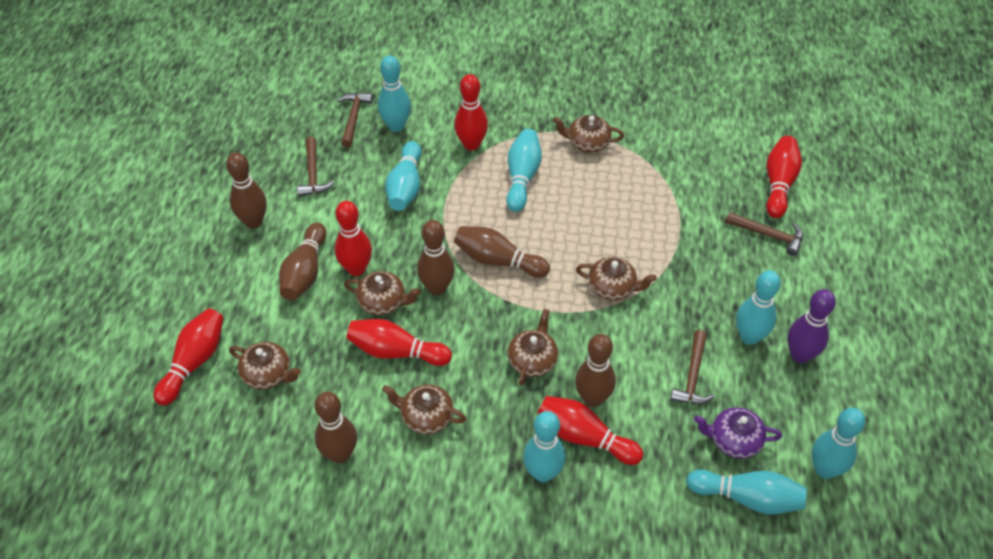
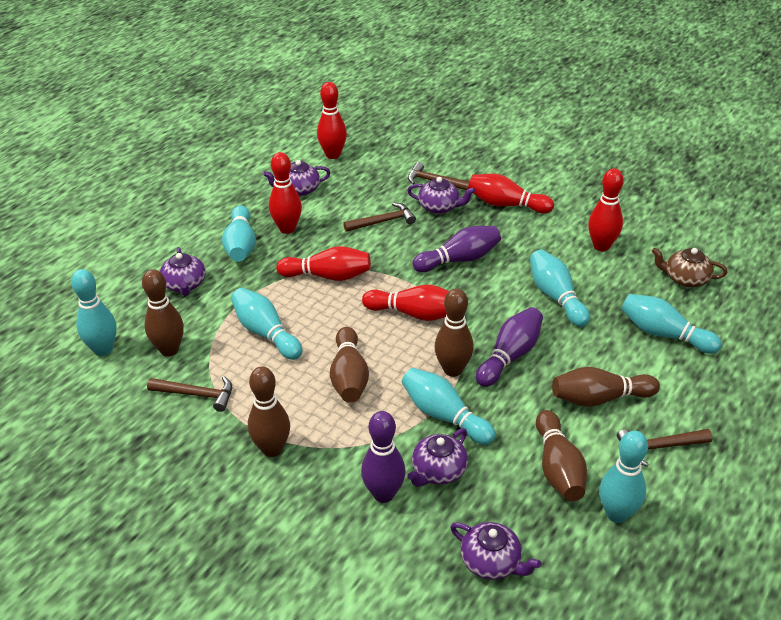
brown teapot: [229,342,301,389] [344,271,421,315] [382,385,466,434] [508,309,558,386] [553,115,624,153] [576,257,657,300] = 6 -> [651,248,728,287] = 1
purple bowling pin: [787,289,836,363] = 1 -> [361,411,406,503] [413,226,501,272] [476,307,543,387] = 3
purple teapot: [694,407,782,458] = 1 -> [160,247,206,296] [263,160,330,196] [407,177,475,214] [407,428,468,487] [450,522,542,580] = 5

